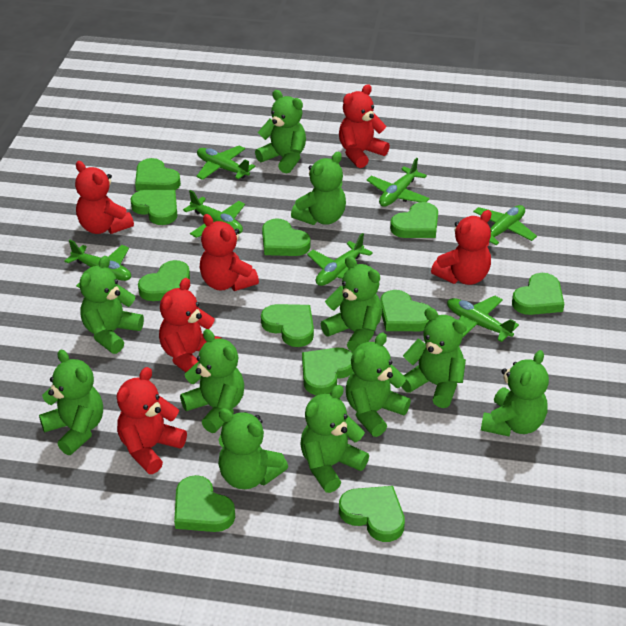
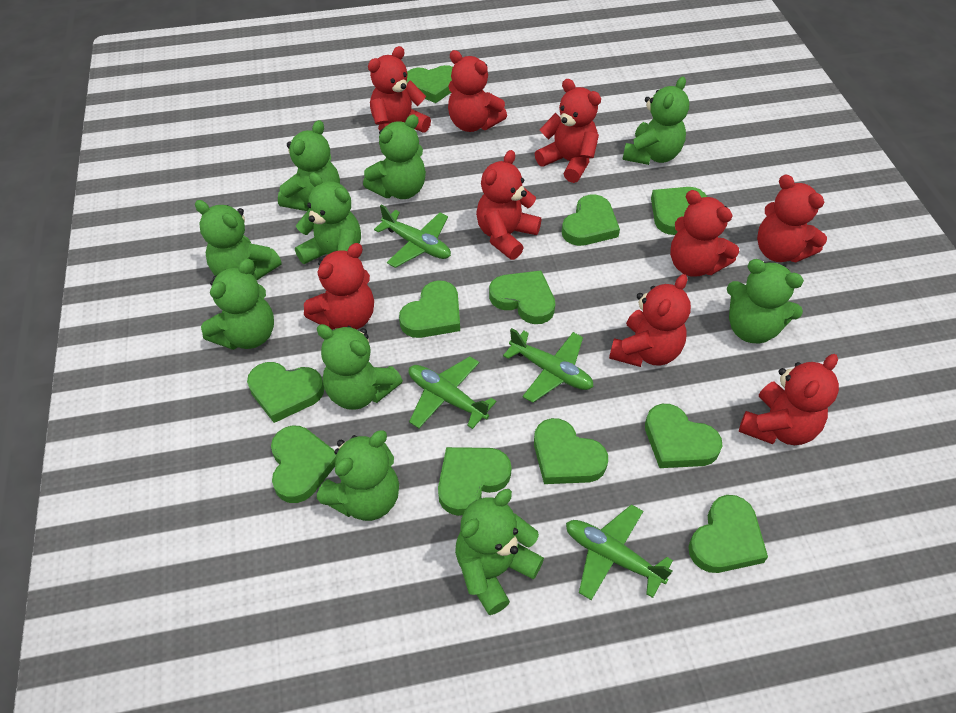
green plane: [65,240,131,288] [183,190,245,238] [196,146,255,180] [307,233,373,286] [367,158,430,207] [447,296,519,342] [473,205,537,245] = 7 -> [374,205,451,268] [409,356,496,429] [503,328,594,403] [566,504,673,600] = 4
green teddy bear: [39,350,103,455] [80,256,144,354] [180,329,244,433] [218,408,288,489] [255,90,306,173] [291,152,346,225] [300,385,369,493] [321,256,382,352] [346,333,411,437] [401,308,467,408] [481,350,549,437] = 11 -> [195,200,281,280] [201,259,274,350] [278,120,340,211] [295,173,361,264] [317,324,403,410] [317,430,399,521] [363,114,426,199] [455,489,544,615] [623,76,689,165] [727,259,804,344] = 10
red teddy bear: [75,161,134,234] [117,367,187,474] [159,278,222,373] [199,214,259,291] [339,84,390,168] [431,210,492,285] = 6 -> [304,243,374,330] [368,46,431,132] [448,50,507,132] [476,150,541,260] [535,79,601,183] [609,274,691,367] [670,190,739,277] [739,354,839,445] [757,174,827,262] = 9

